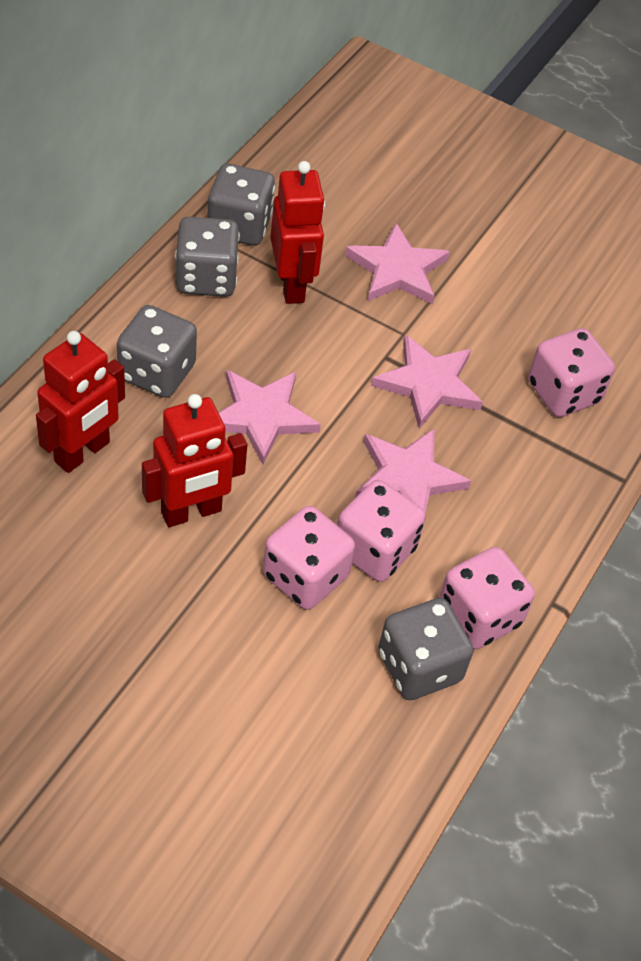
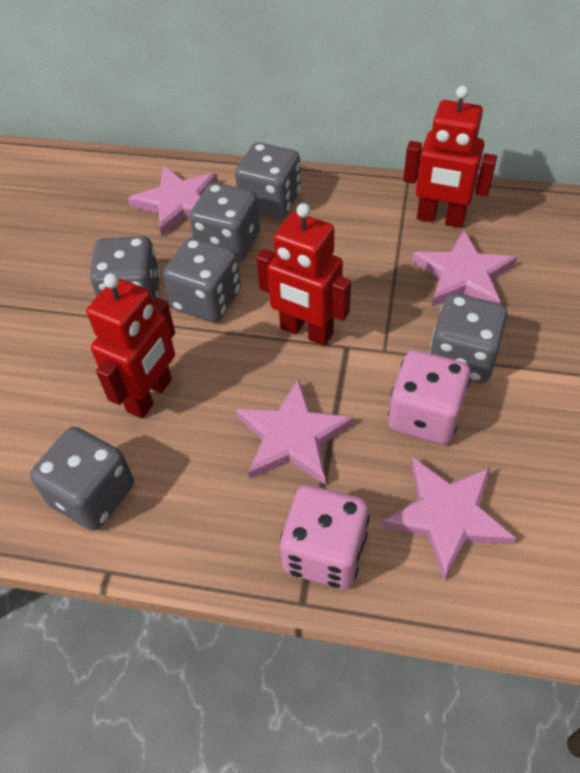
grey dice: [117,305,197,398] [175,217,240,297] [207,163,275,246] [378,598,474,700] = 4 -> [30,427,134,531] [90,236,160,300] [163,237,241,322] [190,183,260,262] [235,142,301,219] [429,293,508,383] = 6
pink dice: [263,506,355,610] [337,480,426,582] [439,547,535,649] [528,328,615,417] = 4 -> [280,485,370,589] [388,350,471,444] = 2

